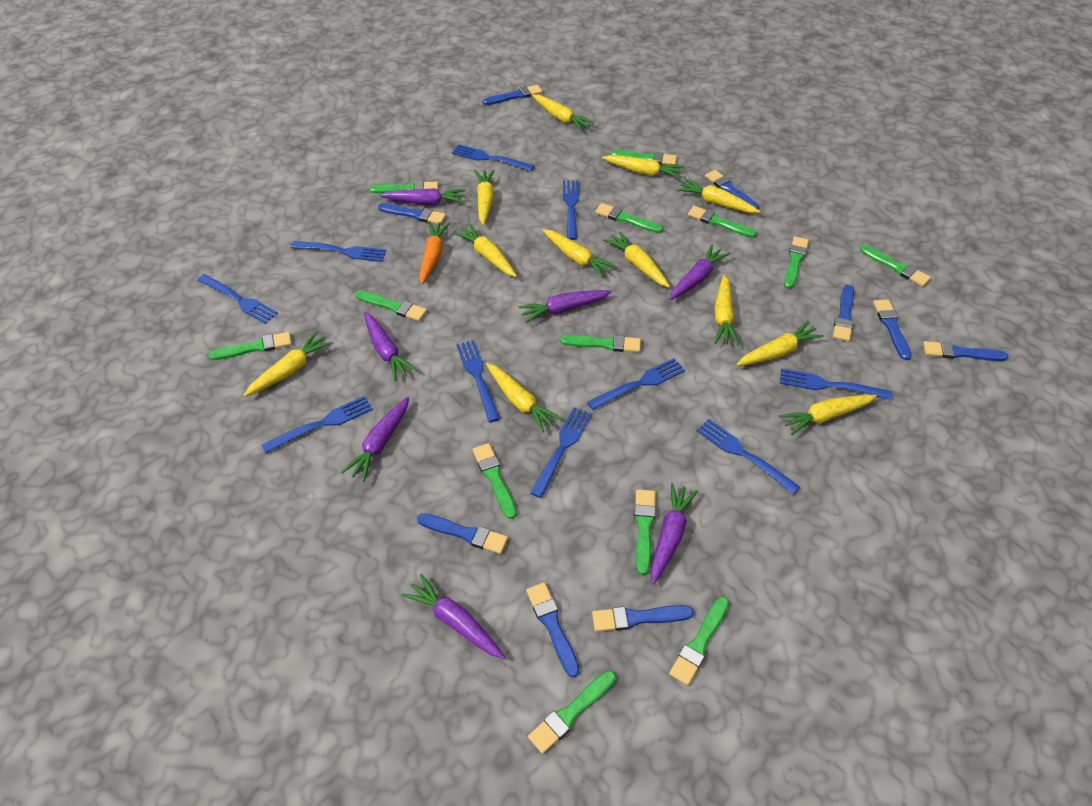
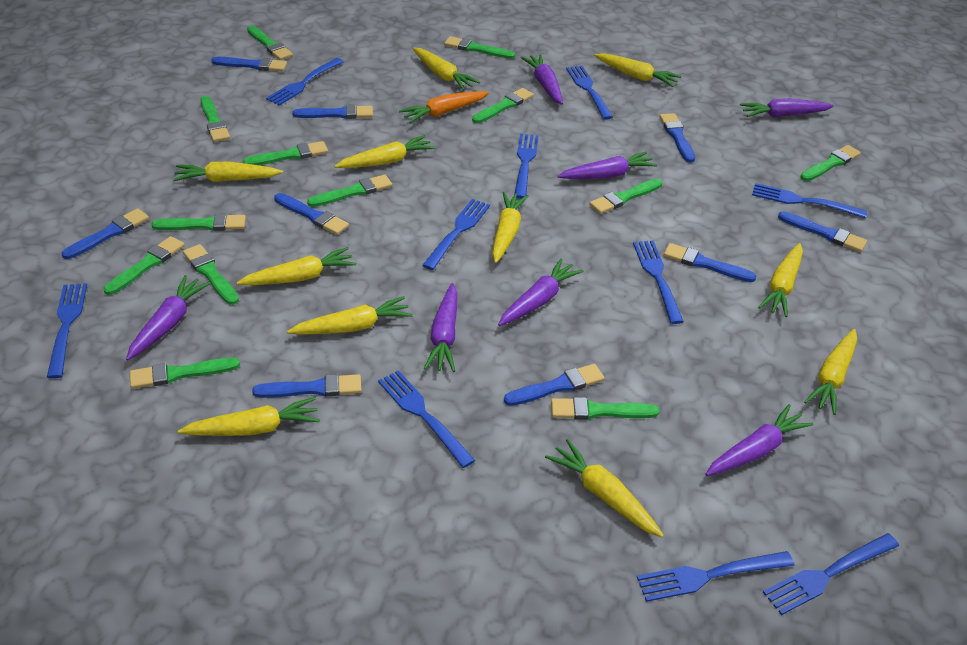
yellow carrot: [244,331,332,397] [454,224,517,277] [475,170,495,226] [486,363,562,433] [532,95,594,131] [542,229,617,278] [602,155,684,179] [603,231,670,288] [677,178,760,213] [715,275,739,345] [736,321,824,366] [779,395,877,435] = 12 -> [173,162,283,182] [178,397,320,436] [237,247,356,285] [287,296,413,335] [335,135,435,168] [413,47,480,91] [492,192,529,263] [545,439,664,537] [594,53,681,87] [758,243,803,317] [804,329,857,415] = 11

